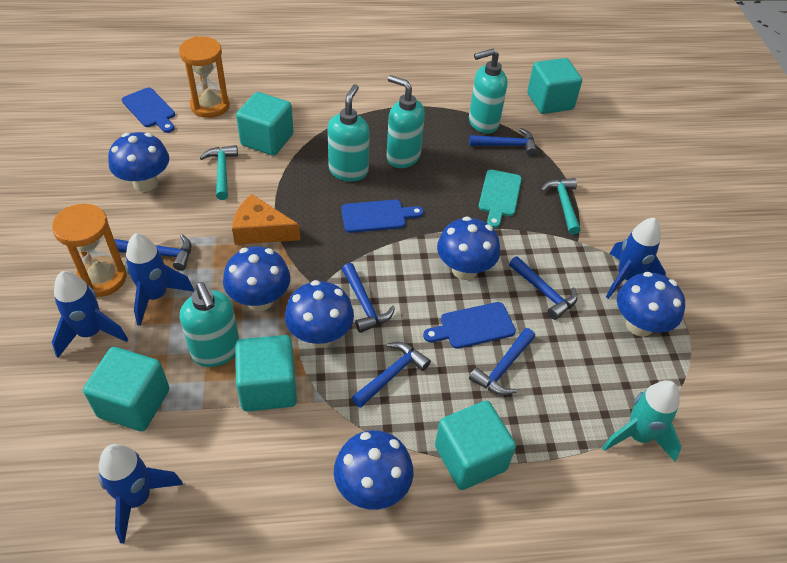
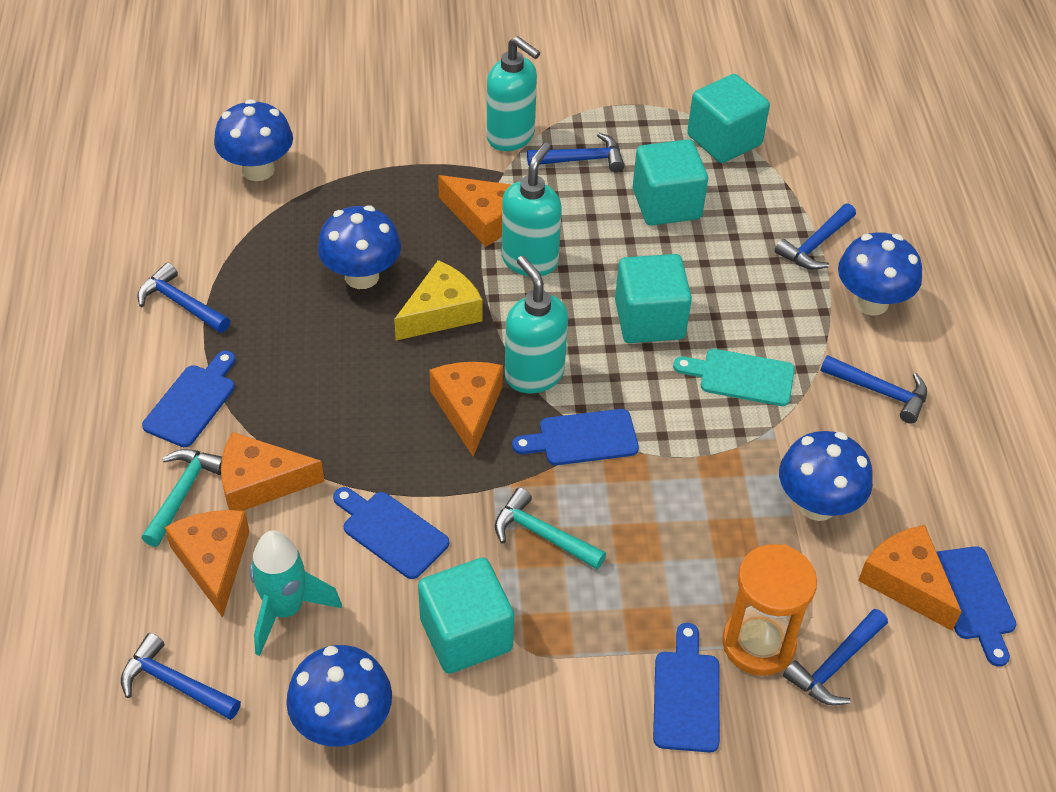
blue cutting board: [122,88,175,133] [341,200,424,233] [423,302,516,349] = 3 -> [142,351,236,447] [333,487,449,579] [512,409,639,465] [653,623,720,753] [937,546,1017,667] = 5
blue mushroom: [108,132,169,192] [223,246,290,311] [285,280,354,347] [334,430,413,510] [437,216,500,280] [617,272,685,337] = 6 -> [214,99,293,181] [286,645,392,746] [318,205,401,289] [779,431,873,521] [838,232,922,316] = 5
blue rocket: [52,271,128,358] [98,444,183,544] [125,233,194,326] [606,217,666,299] = 4 -> none = 0
orange cheese: [232,194,300,245] = 1 -> [165,510,250,618] [221,432,324,511] [429,362,503,456] [438,175,512,247] [858,525,962,631] = 5
orange hourglass: [52,204,127,297] [179,36,230,118] = 2 -> [722,544,817,676] = 1
turquoise cube: [83,347,169,431] [235,335,297,412] [236,92,294,156] [435,401,516,490] [527,58,582,114] = 5 -> [418,558,514,674] [615,254,692,343] [633,139,708,226] [687,74,770,163] = 4
turquoise soap dispenser: [180,282,239,367] [328,84,370,181] [387,75,425,168] [469,49,507,133] = 4 -> [487,36,540,151] [502,142,562,276] [505,256,568,393] = 3
yellow cheese: none = 0 -> [394,260,482,340] = 1

